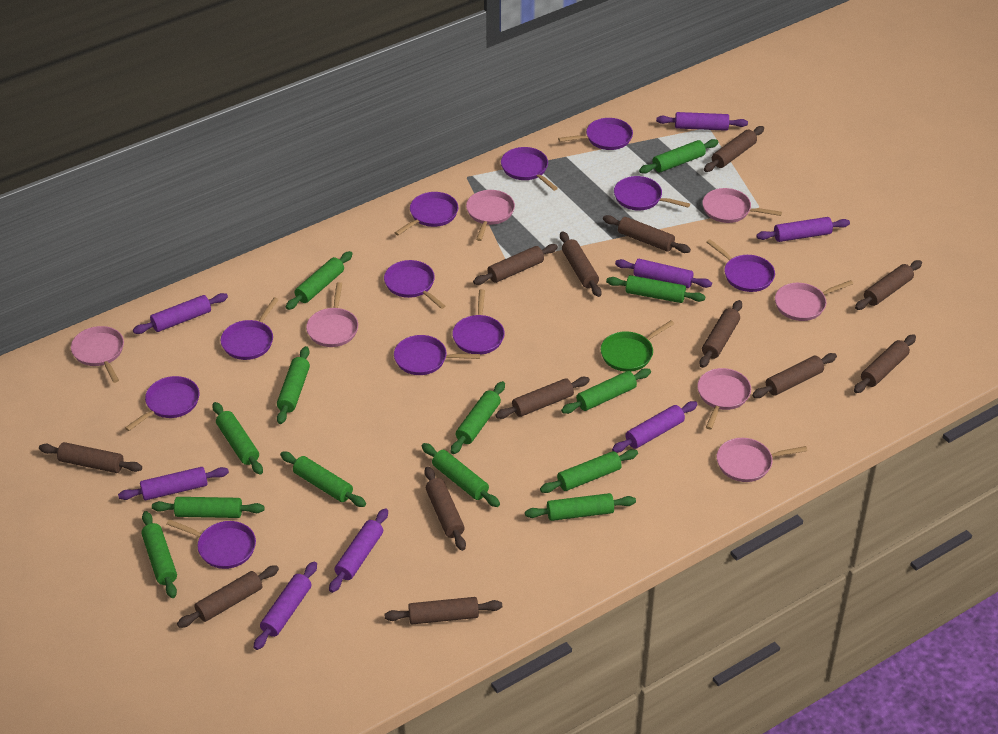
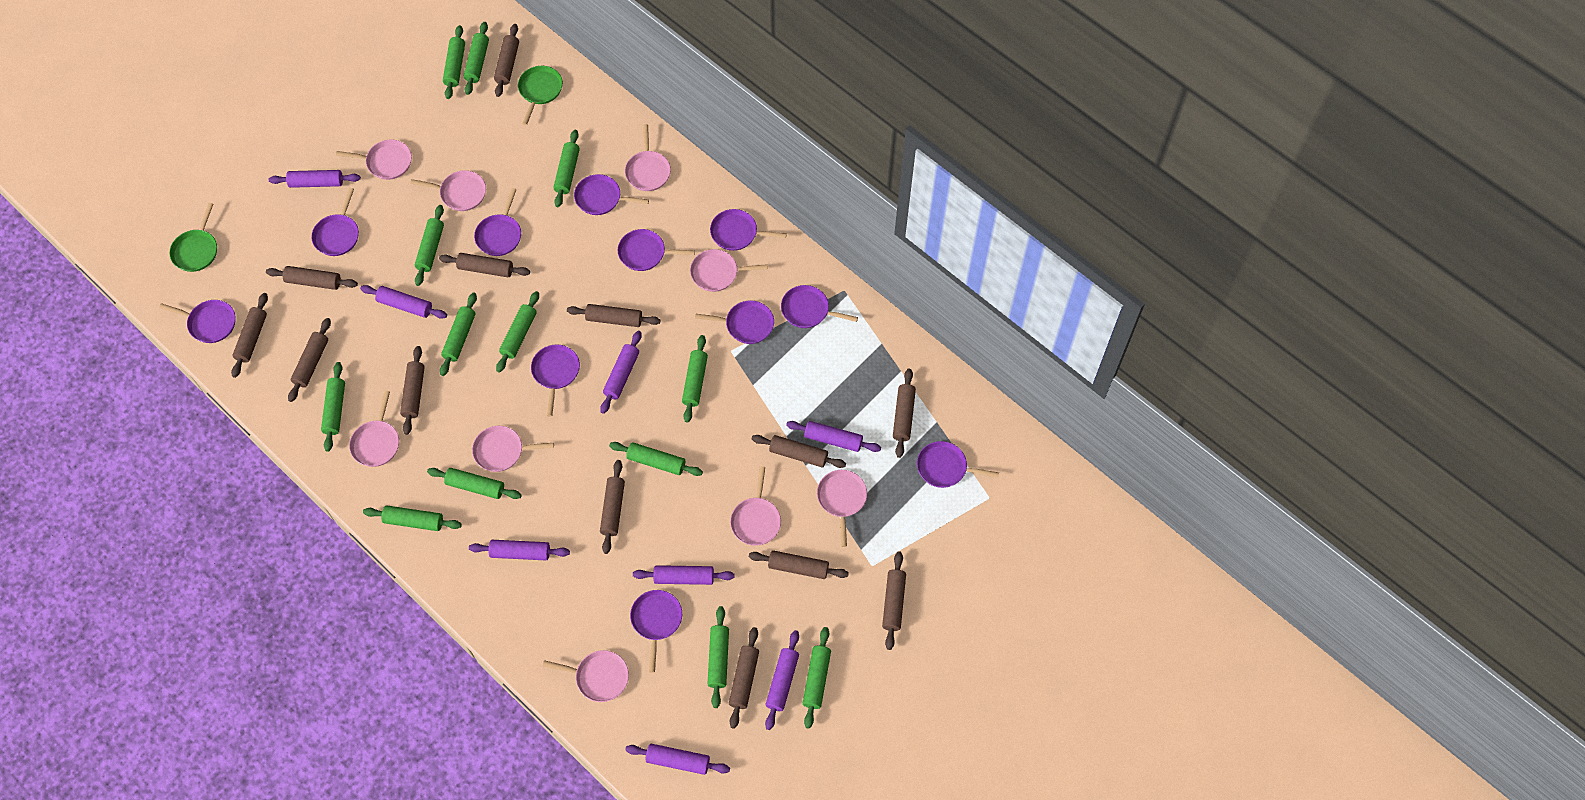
green pan: [601,320,674,372] = 1 -> [169,203,217,272] [518,66,563,125] = 2
pink pan: [71,326,124,383] [306,282,358,347] [466,190,515,241] [697,368,751,430] [702,188,782,223] [717,438,807,482] [775,280,853,321] = 7 -> [336,140,412,180] [349,391,399,467] [410,170,486,211] [472,426,554,472] [543,650,629,702] [625,124,671,191] [690,249,768,292] [730,466,781,546] [817,470,867,547] = 9

